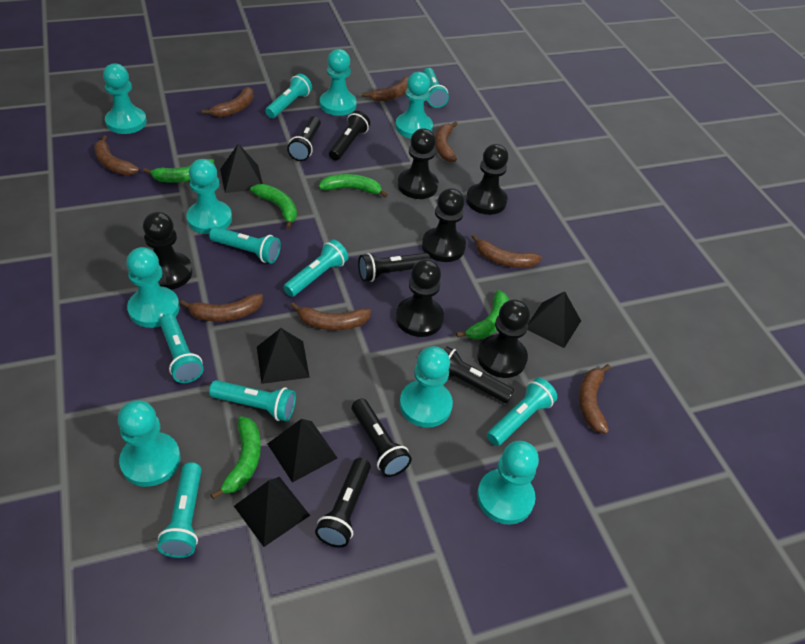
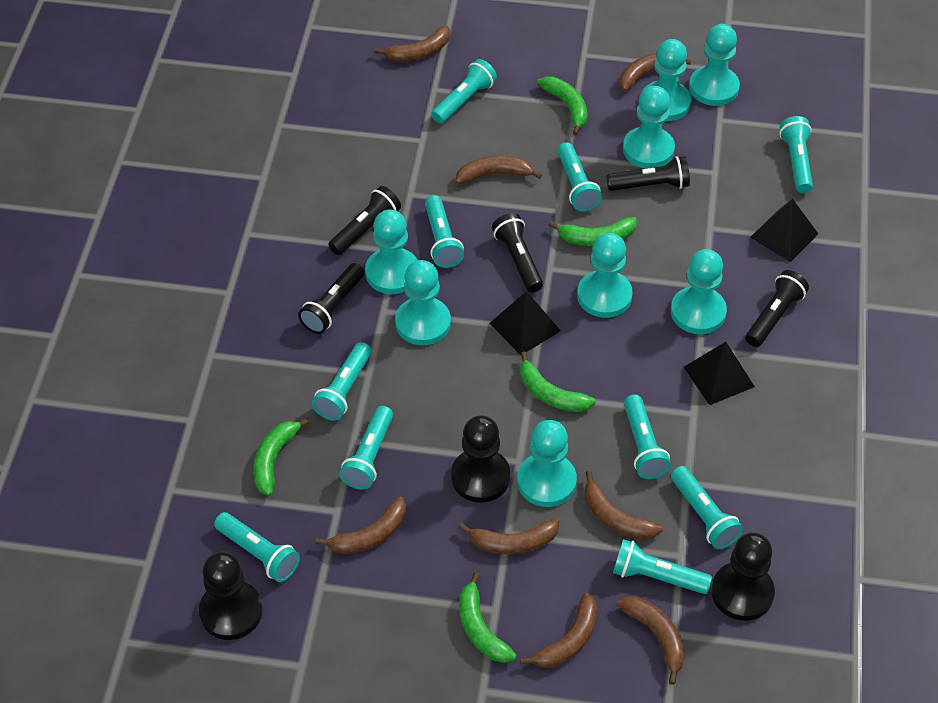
black flashlight: [287,116,321,161] [315,458,371,548] [329,111,370,161] [352,399,412,477] [358,253,431,282] [444,346,514,403] = 6 -> [298,263,364,334] [328,186,401,255] [492,213,543,293] [606,156,690,191] [746,270,809,347] = 5
black pawn: [143,212,192,290] [396,259,444,337] [398,128,439,199] [422,188,466,262] [466,144,508,215] [477,299,530,378] = 6 -> [199,552,263,640] [451,416,510,503] [711,532,775,621] = 3
black pyramid: [220,143,263,193] [234,477,310,547] [257,328,310,384] [267,419,337,483] [527,291,581,348] = 5 -> [490,291,561,355] [684,342,755,405] [750,199,818,262] = 3
turquoise flashlight: [157,462,202,558] [160,314,204,383] [209,227,281,264] [209,380,296,421] [265,74,312,118] [283,239,348,297] [423,68,449,108] [487,378,557,446] = 8 -> [214,512,300,582] [312,342,372,421] [340,406,393,490] [425,195,464,268] [431,59,497,124] [557,142,602,212] [613,539,712,594] [624,394,671,479] [671,466,743,549] [779,116,813,193] = 10

